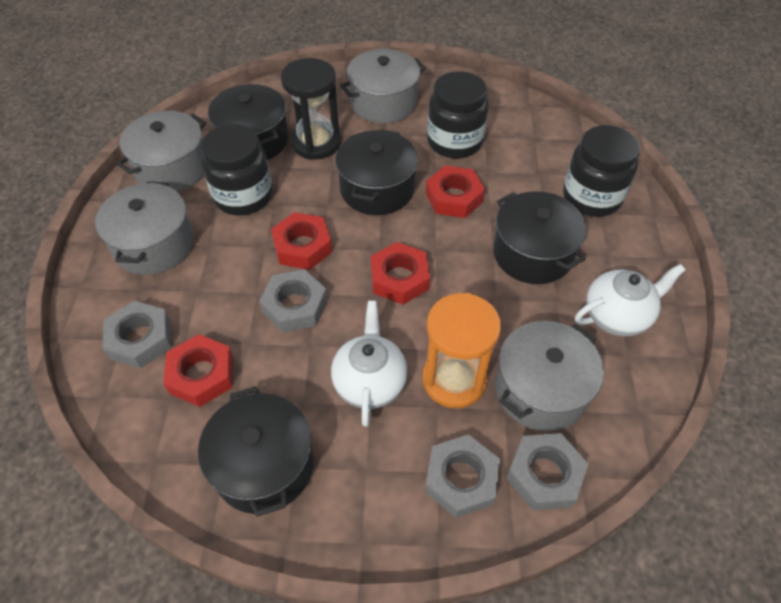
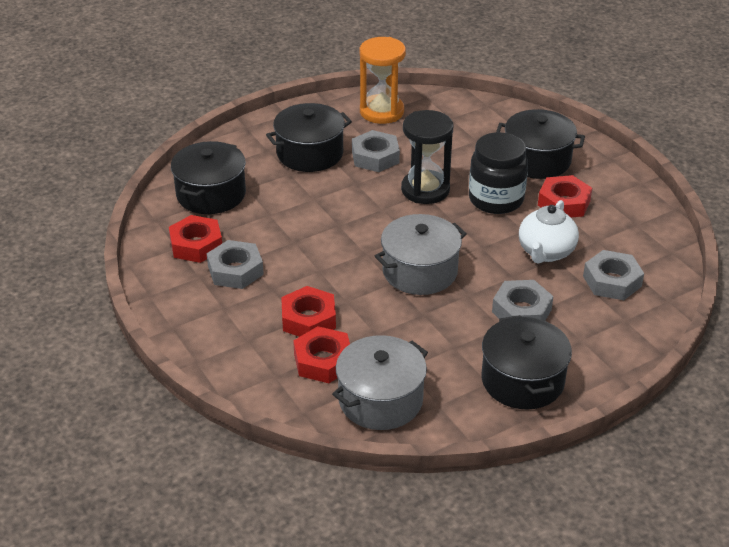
black jar: [201,124,273,215] [427,71,488,159] [563,125,640,217] = 3 -> [469,132,528,214] = 1
grey pot: [95,181,194,275] [117,111,206,192] [340,49,426,123] [495,321,604,431] = 4 -> [332,335,428,430] [375,214,467,295] = 2
white teapot: [331,301,408,427] [575,264,686,336] = 2 -> [519,200,579,264] = 1

